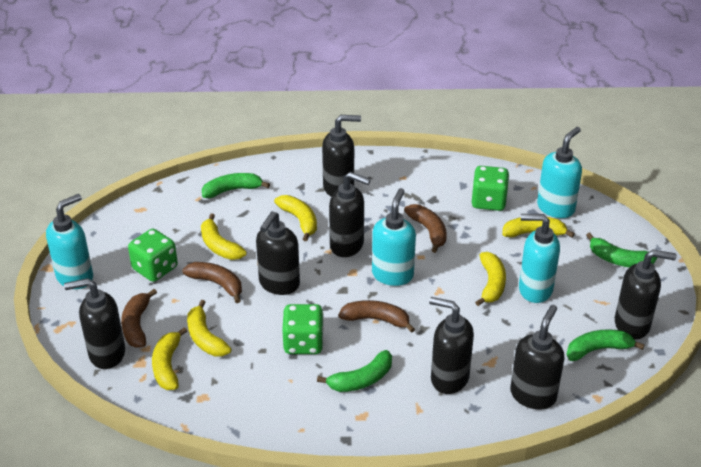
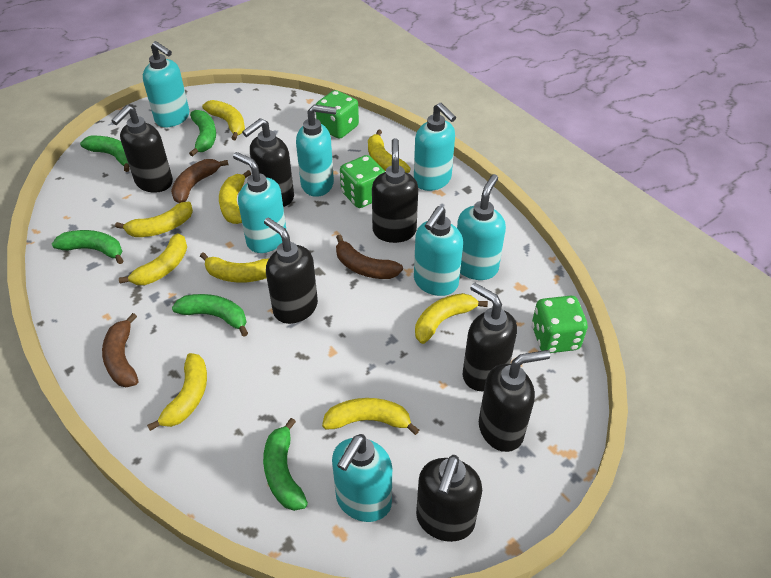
brown banana: [121,289,157,347] [182,262,242,303] [338,300,415,333] [404,204,447,253] = 4 -> [102,313,138,387] [171,159,229,203] [336,234,403,279] = 3
green banana: [202,173,270,198] [317,350,392,392] [566,329,645,361] [586,233,657,267] = 4 -> [52,230,124,264] [80,136,130,172] [172,294,248,336] [189,110,216,156] [263,418,308,511] = 5
turquoise soap dispenser: [46,194,93,289] [372,188,416,286] [519,214,560,303] [537,127,582,218] = 4 -> [143,41,189,127] [233,152,286,253] [296,105,337,197] [332,434,392,522] [414,103,456,191] [414,206,463,296] [457,174,506,280] = 7
yellow banana: [152,327,187,390] [187,300,232,356] [201,214,247,260] [274,195,317,241] [475,252,506,306] [502,217,575,238] = 6 -> [115,202,193,237] [119,233,187,285] [147,353,207,431] [200,252,269,283] [202,100,245,140] [219,170,251,224] [322,398,419,435] [368,129,410,173] [415,293,488,344] = 9

